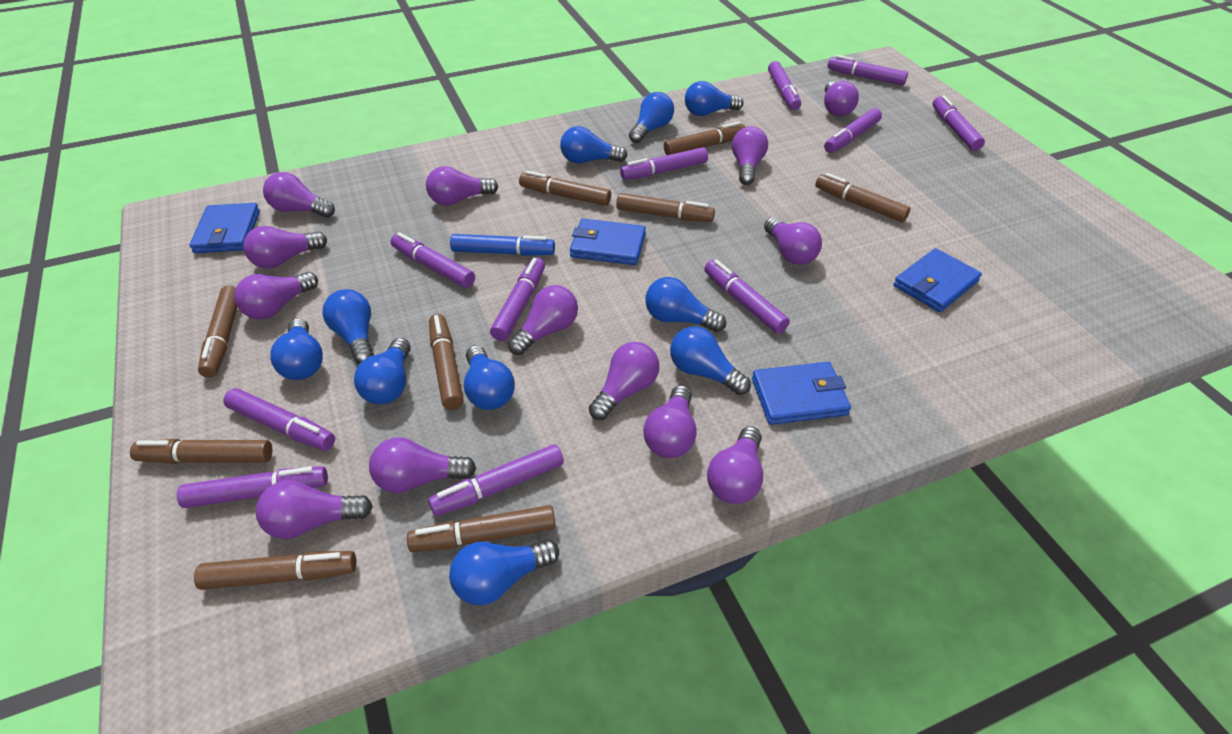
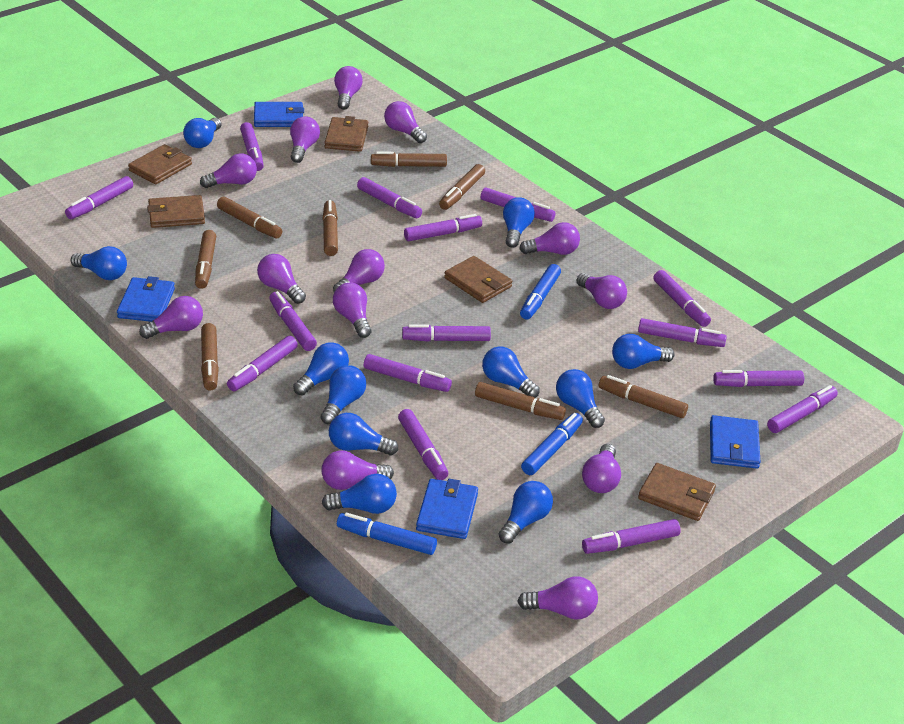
blue light bulb: [270,318,323,380] [322,289,374,364] [354,338,411,404] [449,540,559,605] [464,345,515,410] [560,126,627,164] [629,92,674,143] [645,277,726,332] [670,326,751,395] [685,81,744,116] = 10 -> [71,246,127,280] [183,118,222,148] [293,342,349,396] [320,365,366,424] [322,474,397,514] [329,413,398,455] [482,346,540,398] [498,481,553,544] [503,197,535,248] [556,369,605,428] [612,334,675,369] = 11
blue marker: [450,234,555,256] = 1 -> [337,513,437,555] [520,264,561,320] [521,413,583,475] = 3
brown marker: [130,439,273,464] [194,551,356,590] [198,286,237,378] [407,505,556,552] [429,314,464,410] [519,171,611,206] [616,193,715,222] [664,122,745,155] [815,173,910,222] = 9 -> [195,230,216,289] [201,323,219,391] [217,197,282,238] [323,200,338,256] [371,151,447,167] [439,164,485,210] [475,382,566,420] [599,375,688,418] = 8
brown wallet: none = 0 -> [128,144,192,184] [147,195,205,228] [324,116,368,152] [444,256,512,303] [638,463,716,521] = 5
purple marker: [177,466,328,508] [223,388,335,451] [391,232,475,288] [428,444,564,516] [490,258,545,341] [620,147,708,180] [704,259,790,334] [768,61,801,110] [824,108,882,153] [827,55,908,86] [933,95,985,151] = 11 -> [65,176,133,219] [227,336,298,391] [240,122,264,171] [269,291,317,351] [357,177,422,218] [364,354,452,392] [398,409,448,480] [402,324,491,342] [404,214,482,241] [481,187,555,222] [582,519,681,554] [638,318,727,347] [653,270,711,327] [713,370,804,387] [767,385,838,433] = 15

